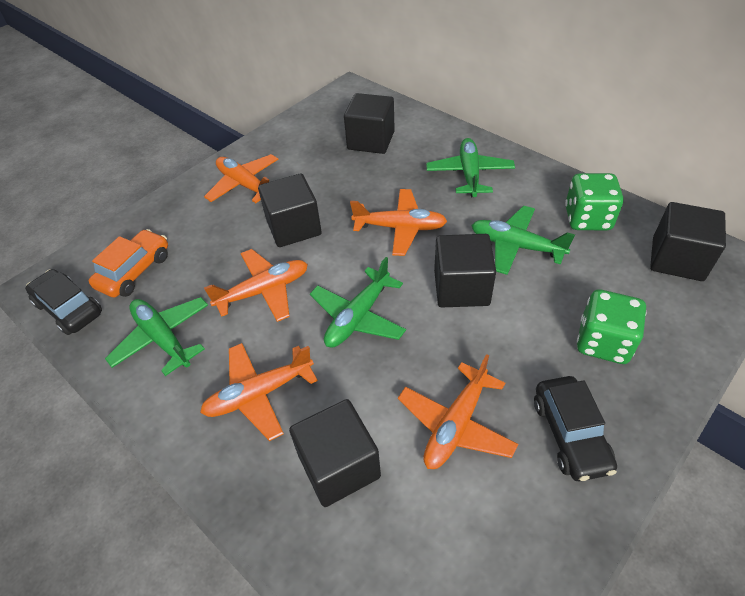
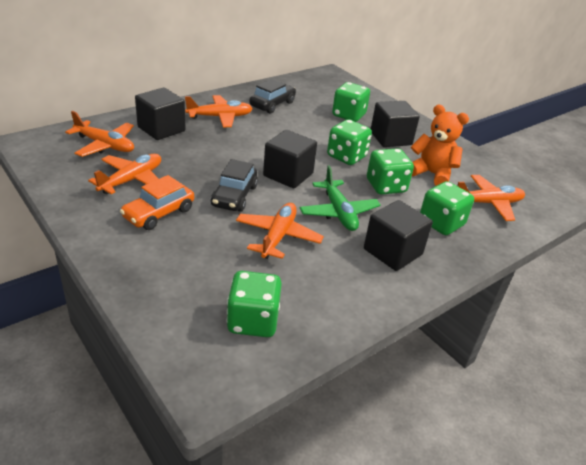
black cube: [258,173,322,247] [289,399,381,507] [344,93,395,154] [434,234,496,307] [650,202,726,281] = 5 -> [135,88,186,140] [263,130,317,188] [364,200,433,271] [371,101,420,147] = 4
green dice: [565,173,623,230] [577,289,647,364] = 2 -> [226,271,282,337] [327,119,372,165] [332,82,370,122] [367,148,414,195] [420,181,474,235] = 5
green plane: [105,297,208,376] [310,257,406,347] [426,138,515,197] [471,206,575,275] = 4 -> [300,166,381,231] = 1
orange teddy bear: none = 0 -> [411,105,469,186] = 1

